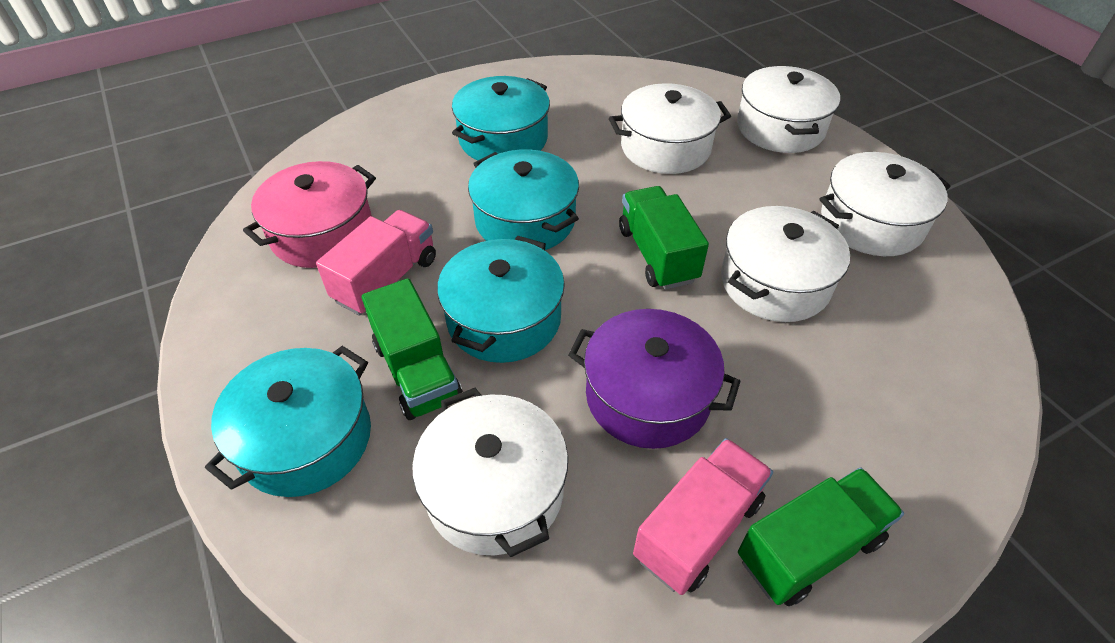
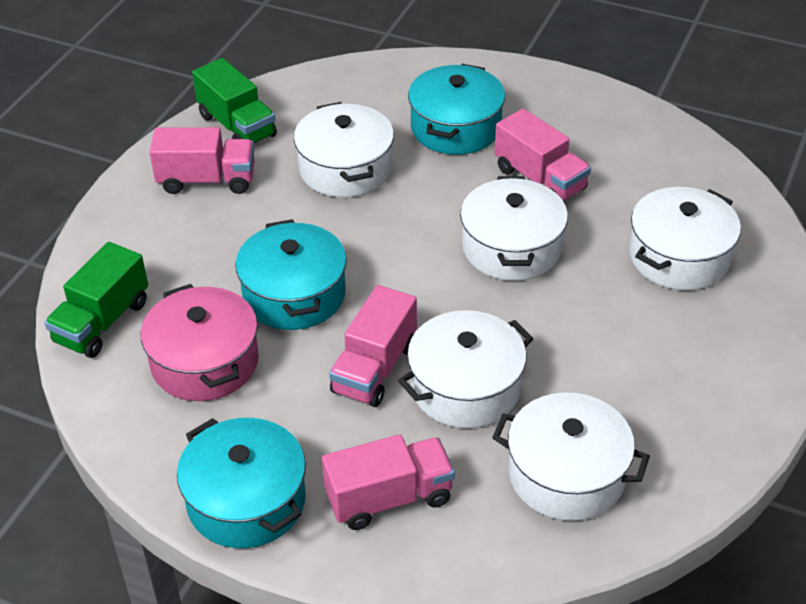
green truck: [362,278,463,420] [619,186,709,290] [738,467,904,606] = 3 -> [44,242,148,358] [192,58,277,144] = 2
pink truck: [316,210,436,316] [633,438,773,595] = 2 -> [150,127,255,194] [322,434,455,530] [329,285,417,407] [495,108,591,201] = 4
purple pot: [568,309,741,449] = 1 -> none = 0
turquoise pot: [205,346,371,497] [437,236,565,363] [452,76,550,160] [468,149,579,250] = 4 -> [177,418,306,548] [235,219,347,330] [408,64,505,155] = 3

